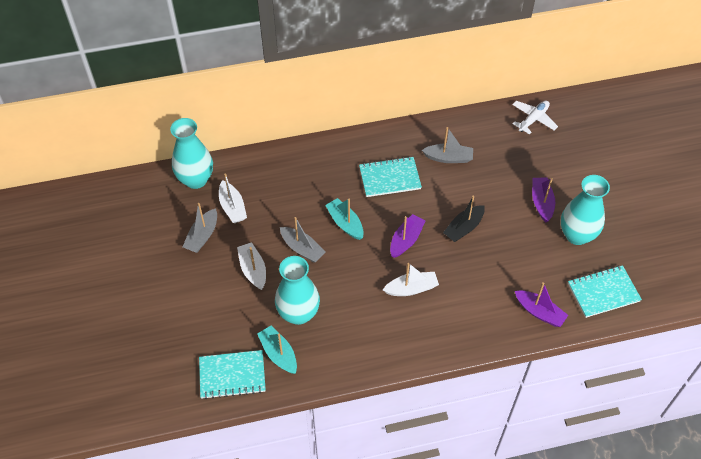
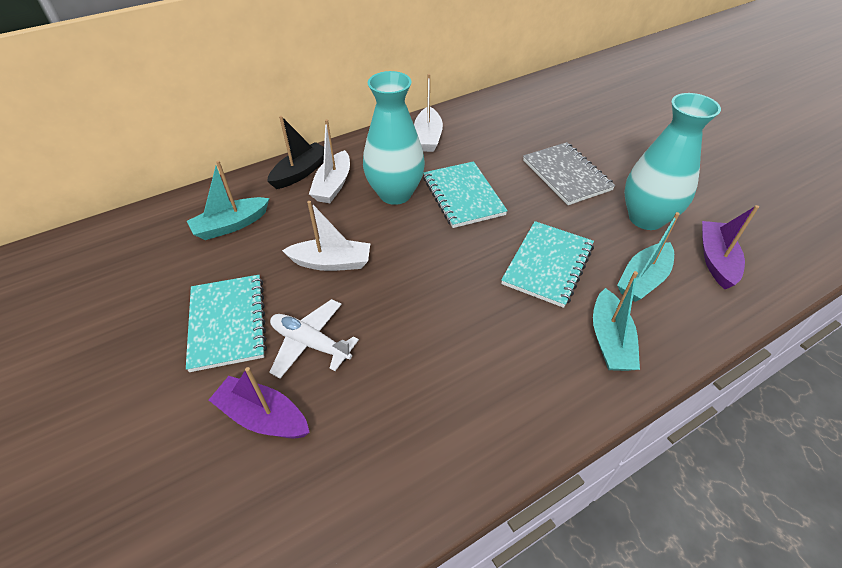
grey boat: [183,203,217,253] [280,217,326,263] [422,127,473,163] = 3 -> none = 0
grey notebook: none = 0 -> [523,142,615,205] = 1
purple boat: [390,214,425,258] [515,282,568,327] [532,177,555,222] = 3 -> [209,367,310,438] [702,205,759,289] = 2
turquoise boat: [257,326,297,374] [325,198,364,240] = 2 -> [187,160,270,240] [593,271,640,371] [617,212,680,302] = 3
turquoise vase: [170,118,213,189] [275,256,320,325] [561,175,610,245] = 3 -> [363,71,425,205] [624,93,721,230] = 2

